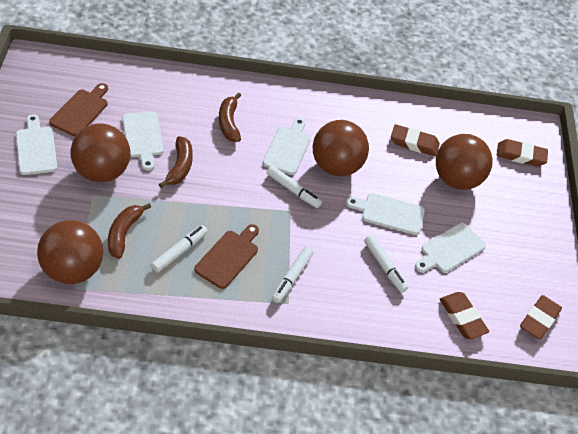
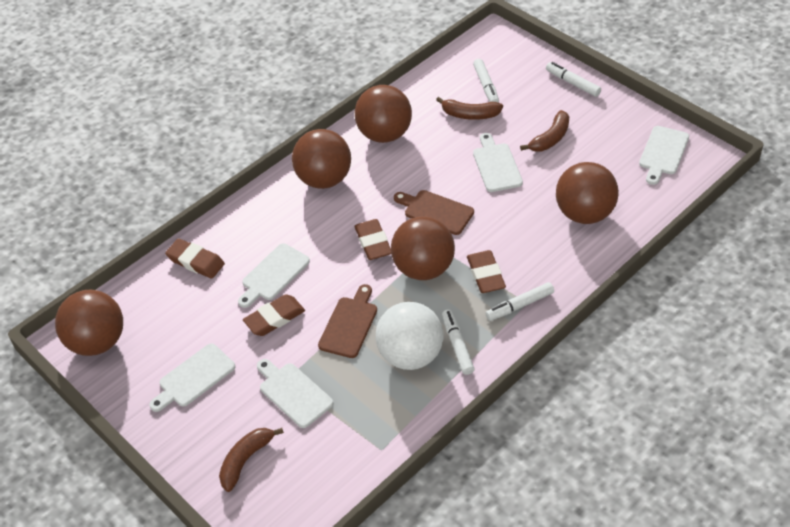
brown ball: [37,220,103,284] [70,124,131,182] [313,120,369,176] [436,134,493,190] = 4 -> [55,290,123,356] [292,129,351,189] [354,85,412,143] [391,216,455,280] [556,162,619,224] = 5
white ball: none = 0 -> [376,302,443,370] = 1

